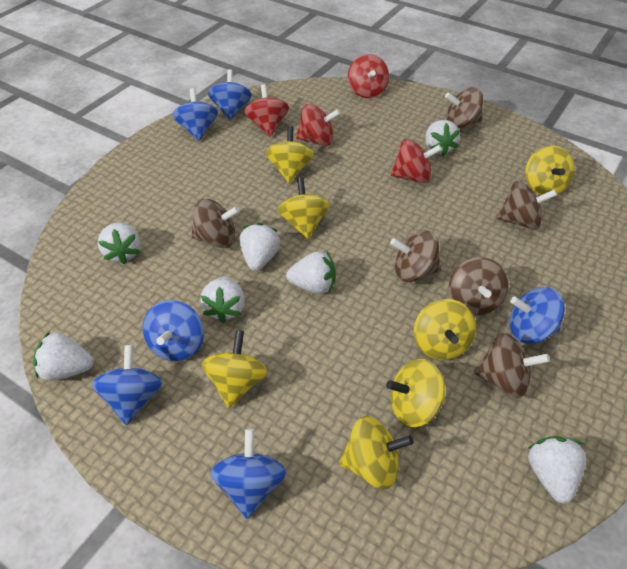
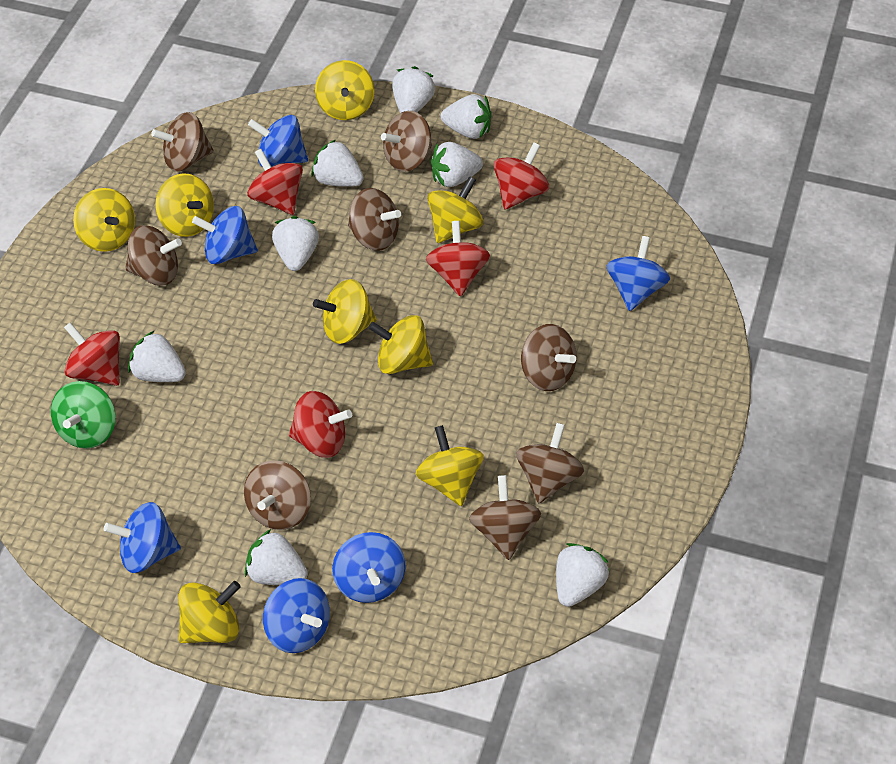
brown spinning top: [191,199,240,248] [390,230,441,282] [445,87,483,128] [449,257,509,316] [474,333,550,398] [496,181,557,230] = 6 -> [125,225,182,286] [151,112,214,172] [244,460,311,530] [348,188,401,251] [381,111,432,172] [469,475,541,560] [516,423,584,504] [521,324,576,391] = 8
green spinning top: none = 0 -> [51,381,116,449] = 1
red spinning top: [244,84,289,137] [296,104,341,146] [348,54,389,98] [390,139,442,183] = 4 -> [64,322,120,386] [247,149,303,215] [289,391,352,458] [426,221,490,297] [493,142,549,210] = 5
white strawberry: [33,331,94,381] [98,222,141,264] [200,276,245,323] [240,223,280,271] [286,251,336,294] [425,120,460,156] [527,436,586,504] = 7 -> [128,331,186,382] [245,529,308,585] [272,216,319,271] [311,140,364,187] [392,66,435,113] [431,142,483,187] [441,94,492,139] [556,543,610,607] = 8
yellow spinning top: [201,330,268,408] [265,126,314,183] [278,177,330,239] [339,416,414,489] [386,359,445,427] [414,299,476,360] [525,146,575,195] = 7 -> [73,188,135,252] [155,173,214,237] [179,581,241,643] [313,279,377,344] [315,60,375,120] [368,315,433,374] [416,425,484,506] [427,176,484,243] = 8

